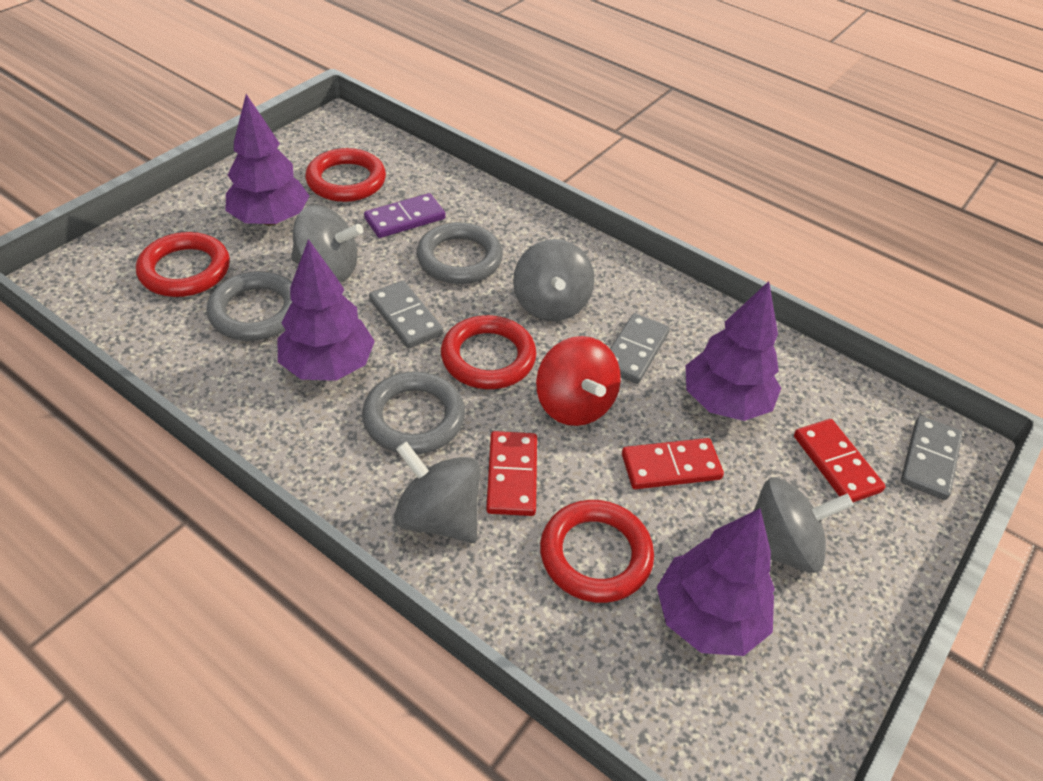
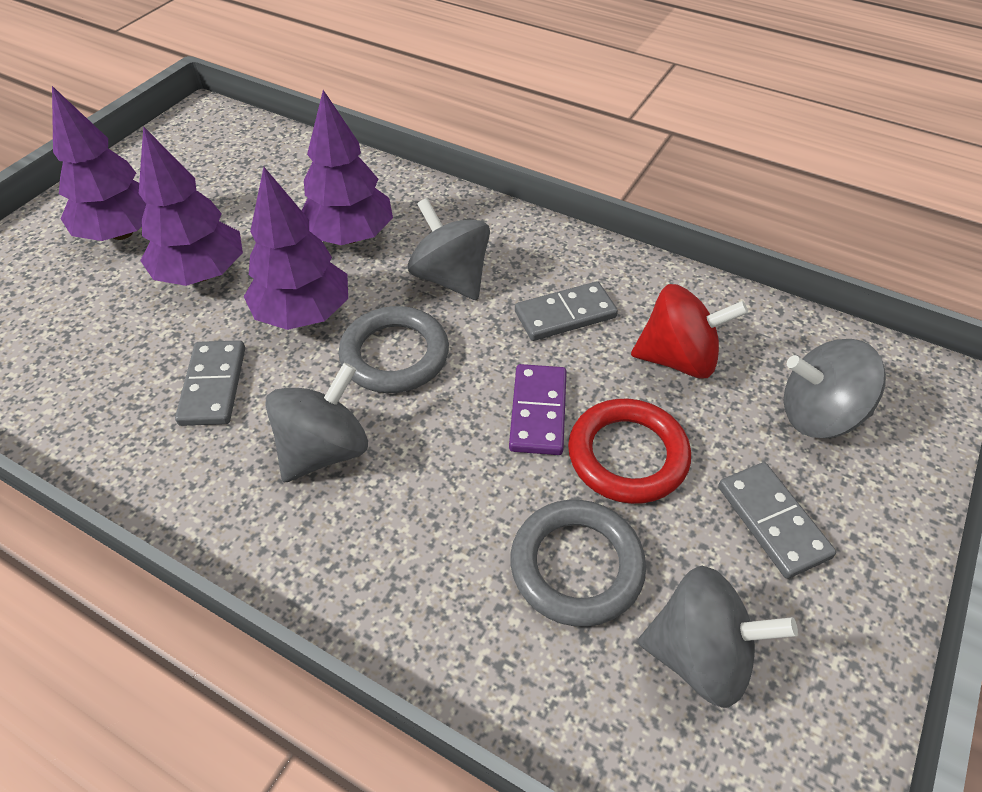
grey ring: [206,271,293,341] [362,371,465,454] [417,222,503,284] = 3 -> [338,306,449,393] [510,500,646,627] = 2
red domino: [486,431,537,516] [622,438,724,489] [794,419,886,502] = 3 -> none = 0
red ring: [136,232,230,297] [305,148,386,202] [441,315,536,389] [540,500,654,603] = 4 -> [568,399,691,504] = 1

